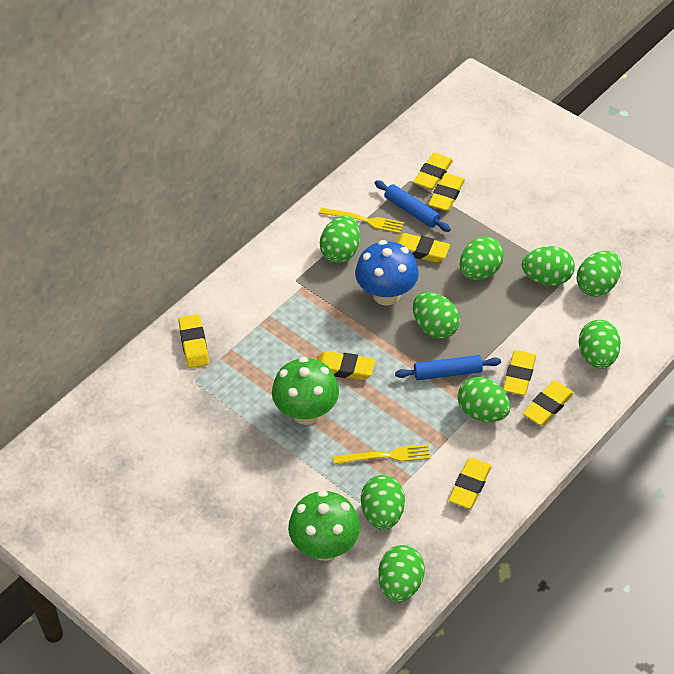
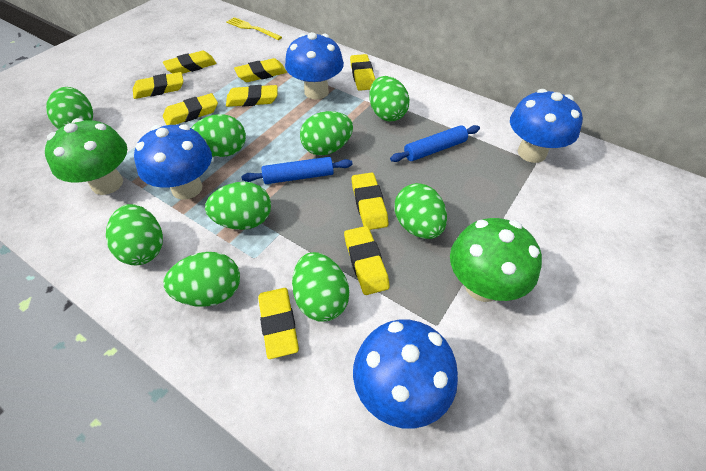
blue mushroom: [355,240,419,306] = 1 -> [134,124,212,200] [285,32,344,99] [353,319,458,429] [510,89,583,163] = 4
yellow eraser: [178,314,209,368] [317,351,375,380] [395,233,450,262] [413,153,453,190] [428,173,465,211] [448,458,492,509] [503,350,536,395] [523,381,574,426] = 8 -> [133,72,183,99] [163,51,216,74] [163,93,218,125] [226,85,277,107] [234,58,287,82] [258,288,299,359] [344,226,390,295] [350,54,375,91] [351,173,388,230] = 9
yellow fork: [319,207,404,233] [333,444,430,464] = 2 -> [226,17,282,40] = 1

